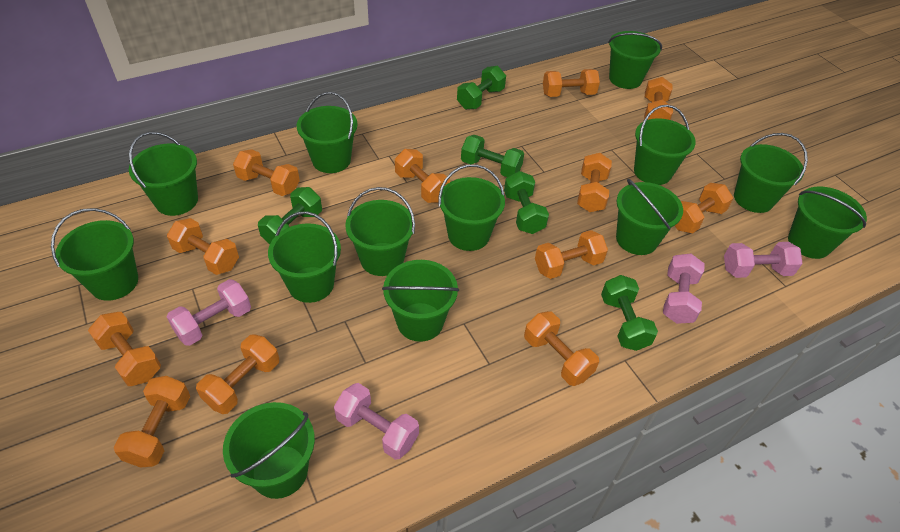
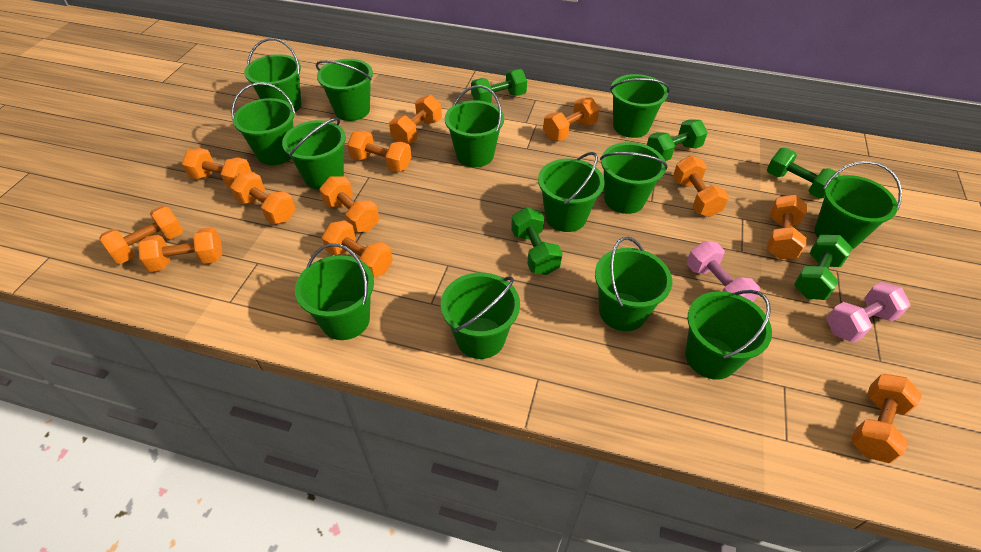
pink dumbbell: [167,279,251,346] [334,383,419,460] [663,253,705,324] [724,242,803,278] = 4 -> [687,241,760,302] [827,282,911,343] = 2

